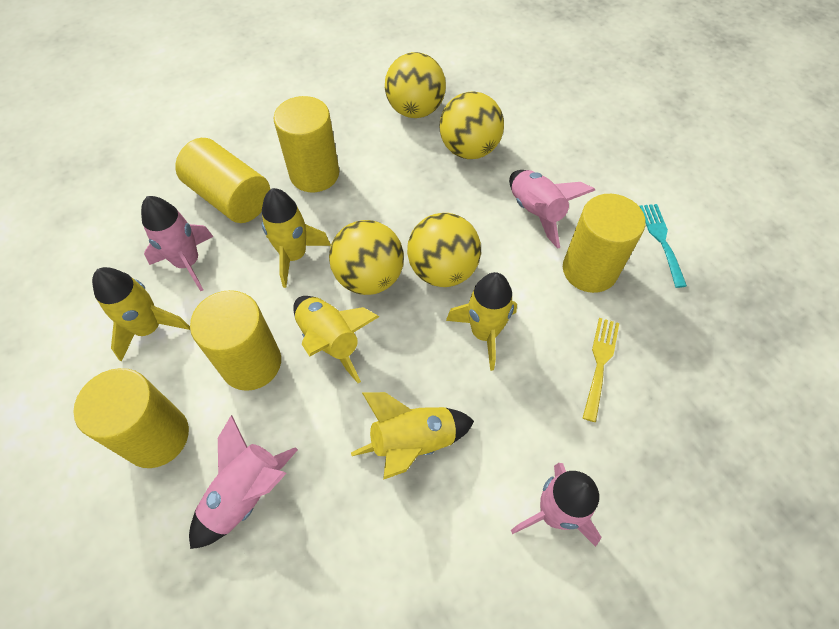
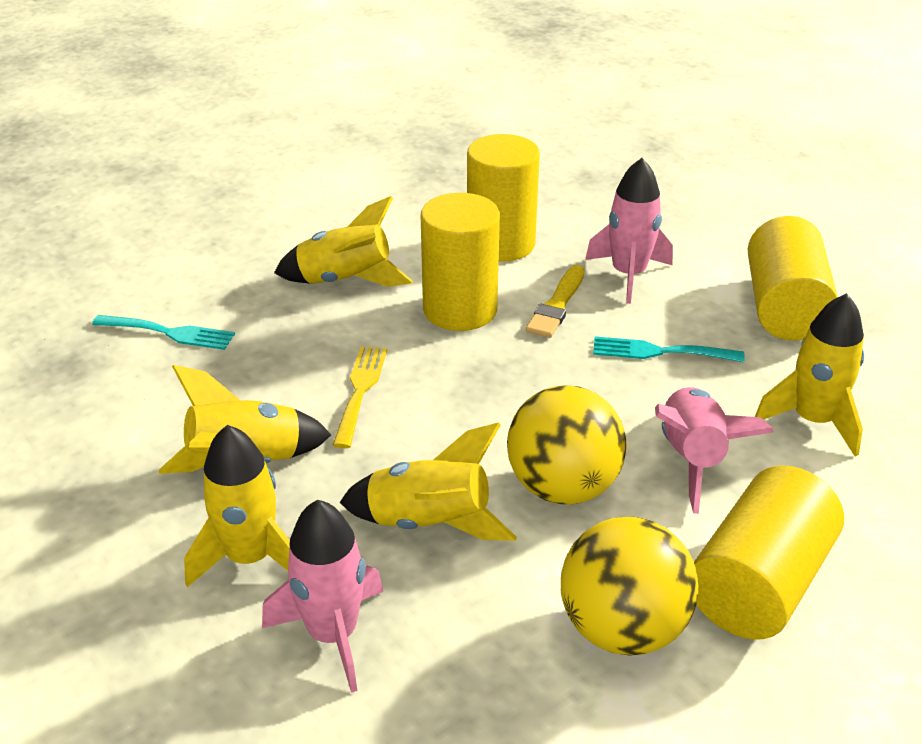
pink rocket: [141,196,213,291] [189,415,298,549] [509,170,595,249] [511,463,602,547] = 4 -> [262,500,384,693] [585,158,673,304] [655,387,774,514] = 3
turquoise fork: [639,204,687,288] = 1 -> [92,315,235,350] [593,336,745,362] = 2
yellow ball: [329,220,404,295] [385,52,446,118] [407,213,481,287] [440,91,504,159] = 4 -> [507,385,627,505] [561,517,699,656] = 2
yellow brush: none = 0 -> [526,265,585,338] = 1
yellow cylinder: [73,368,189,468] [175,138,270,223] [190,290,281,391] [274,96,339,192] [563,194,646,293] = 5 -> [421,193,500,331] [467,134,540,262] [694,465,844,640] [748,216,838,341] = 4

